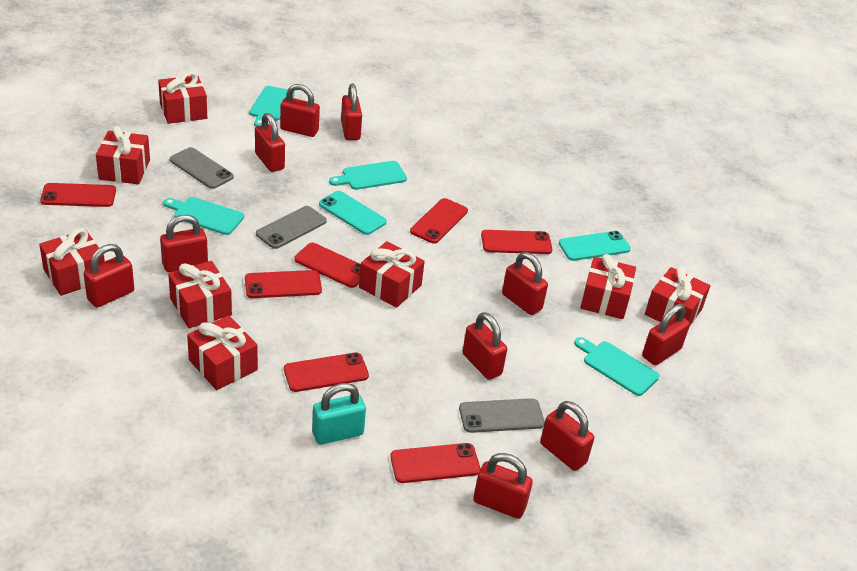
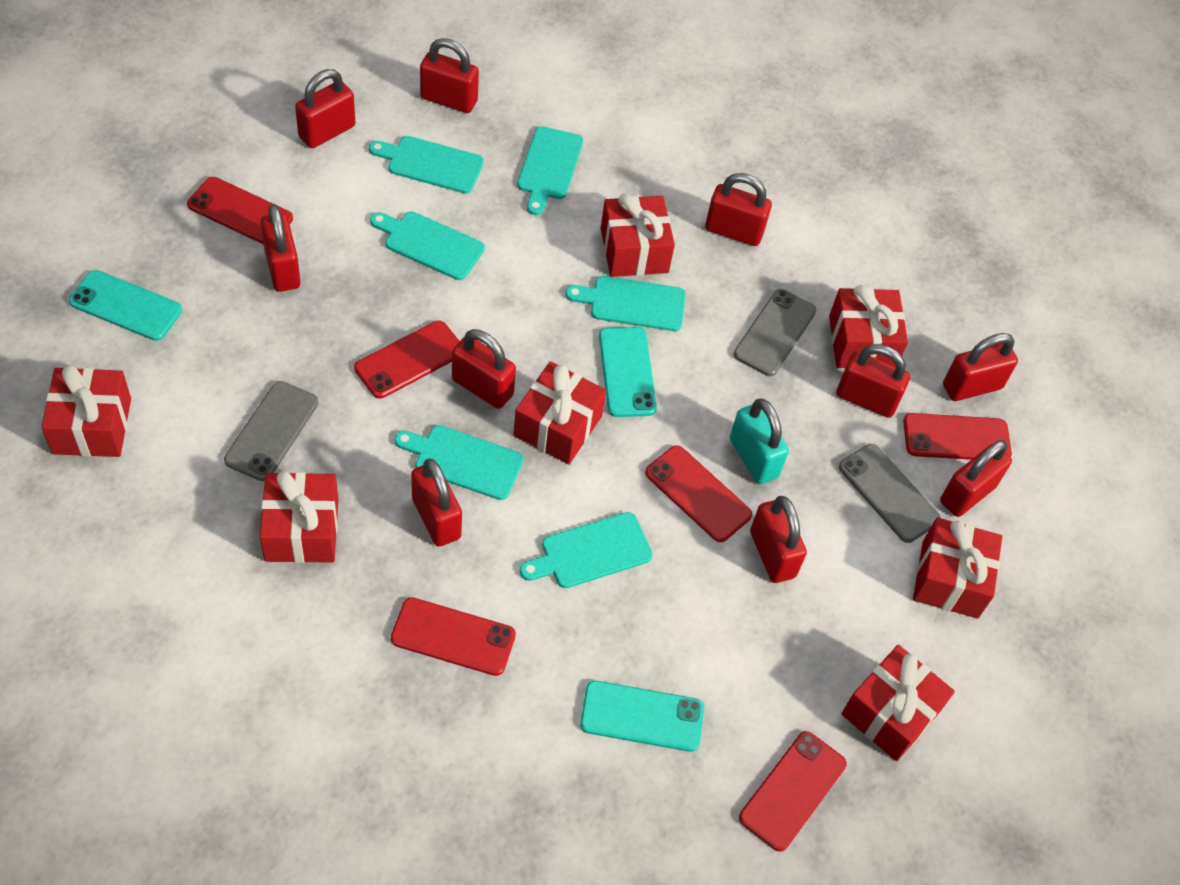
red gift: [39,228,105,296] [96,126,150,184] [158,72,207,124] [168,261,232,328] [187,316,258,390] [359,241,425,308] [580,254,636,319] [645,266,710,325] = 8 -> [41,365,131,457] [260,471,338,563] [513,361,606,464] [601,193,675,277] [829,285,908,368] [841,645,955,761] [913,517,1002,618] = 7
red phone: [40,183,116,207] [245,270,322,298] [284,353,369,392] [294,243,361,288] [390,443,480,483] [410,198,468,244] [481,230,552,254] = 7 -> [187,177,293,244] [354,320,460,399] [391,597,516,676] [645,445,752,542] [739,731,847,852] [903,413,1012,460] = 6
turquoise cutting board: [163,197,244,235] [249,86,295,127] [329,161,407,190] [574,337,659,396] = 4 -> [369,136,484,193] [370,212,485,280] [394,425,523,500] [517,126,583,215] [520,512,653,588] [565,276,686,331] = 6
turquoise phone: [319,191,387,235] [559,231,631,261] = 2 -> [69,270,182,341] [580,681,704,752] [599,327,657,417] = 3

